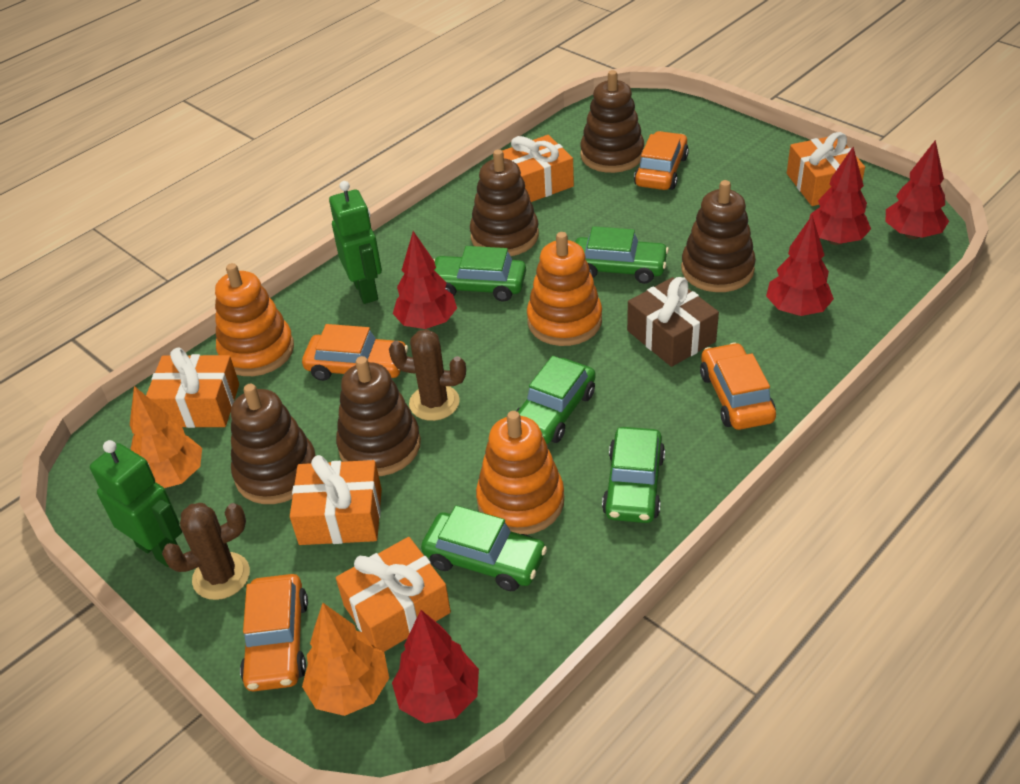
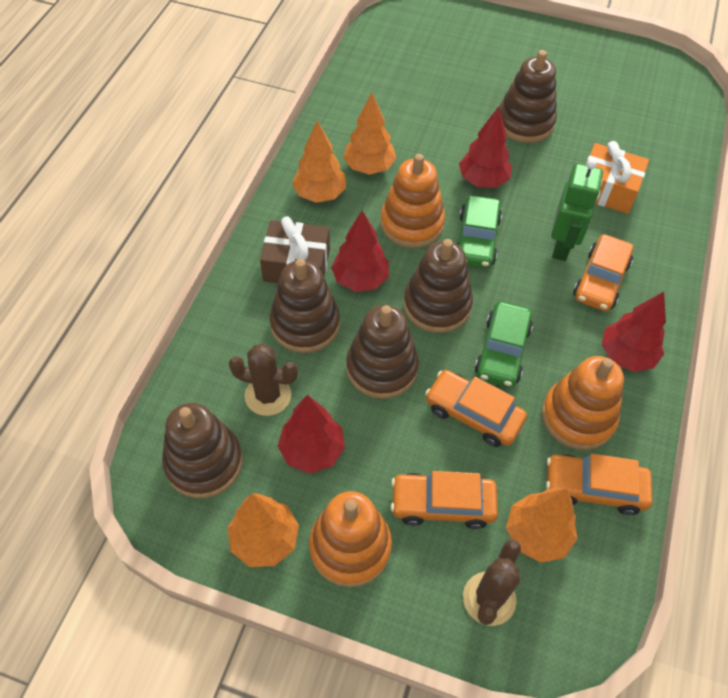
green car: [421,505,547,591] [433,246,526,302] [516,356,596,444] [575,226,669,284] [602,427,665,523] = 5 -> [457,195,502,268] [475,301,533,387] = 2
green robot: [90,440,182,567] [329,181,382,304] = 2 -> [551,159,603,261] = 1
orange gift: [146,347,239,428] [290,455,382,545] [336,537,451,652] [502,135,574,202] [787,132,865,206] = 5 -> [586,141,649,214] = 1
orange tree: [130,386,202,488] [302,603,389,716] = 2 -> [227,494,299,567] [292,121,346,203] [343,93,396,175] [506,488,577,563] = 4
red tree: [392,610,479,723] [393,231,457,329] [766,215,834,316] [809,147,871,245] [885,140,949,239] = 5 -> [278,395,345,474] [331,210,389,292] [459,106,512,188] [602,292,666,372] = 4

